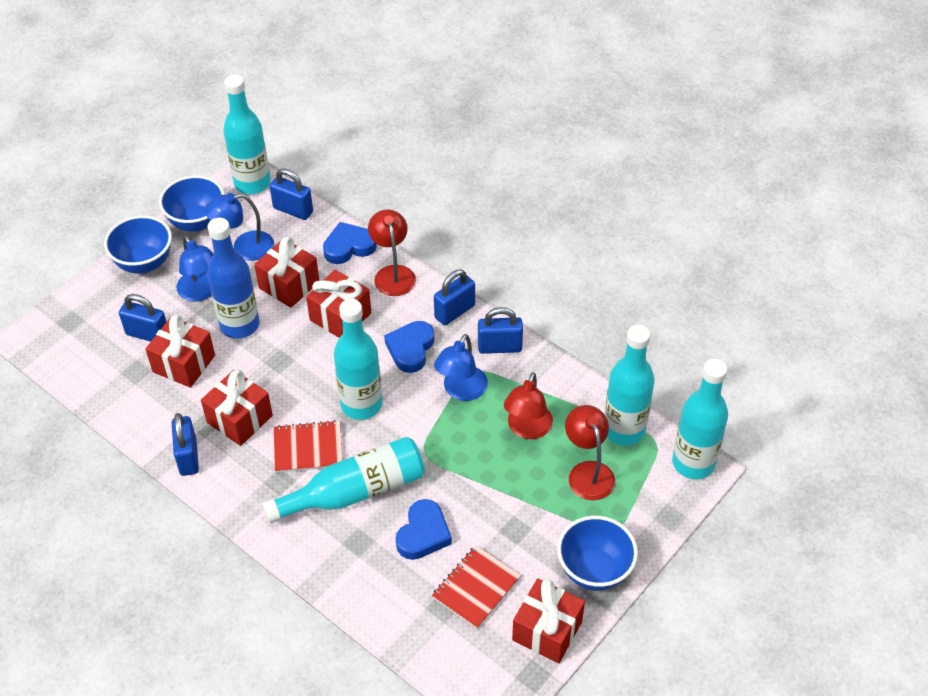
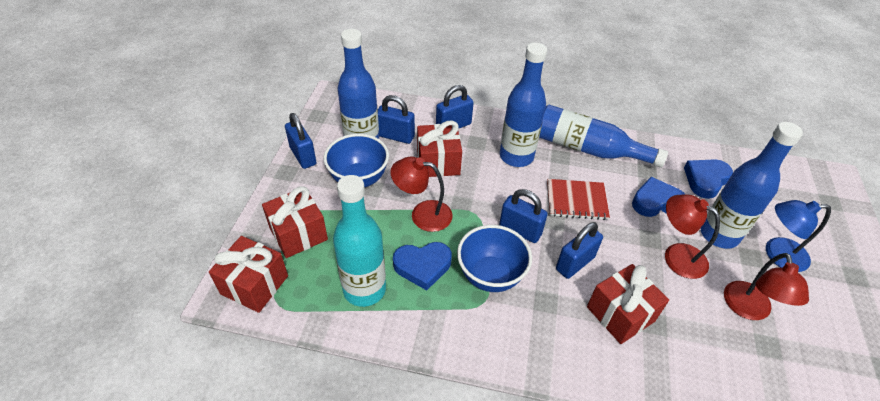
blue bottle: [207,218,259,339] = 1 -> [337,29,379,139] [500,43,547,167] [539,105,668,168] [700,122,803,249] = 4
blue bowl: [104,215,172,274] [159,175,225,232] [557,516,638,591] = 3 -> [323,134,389,187] [457,225,532,292] = 2
blue lamp: [177,235,214,302] [205,193,274,261] [434,334,488,401] = 3 -> [766,200,831,272] = 1
red gift: [146,314,215,388] [201,369,273,446] [254,237,320,308] [306,270,371,338] [512,578,585,663] = 5 -> [209,236,288,313] [262,186,328,258] [417,120,462,177] [587,264,669,344] = 4
red notebook: [274,420,343,473] [432,545,521,629] = 2 -> [547,179,610,220] = 1
turquoise bottle: [223,74,271,194] [262,437,425,523] [334,299,382,420] [604,325,655,446] [672,359,728,479] = 5 -> [333,175,386,307] = 1

